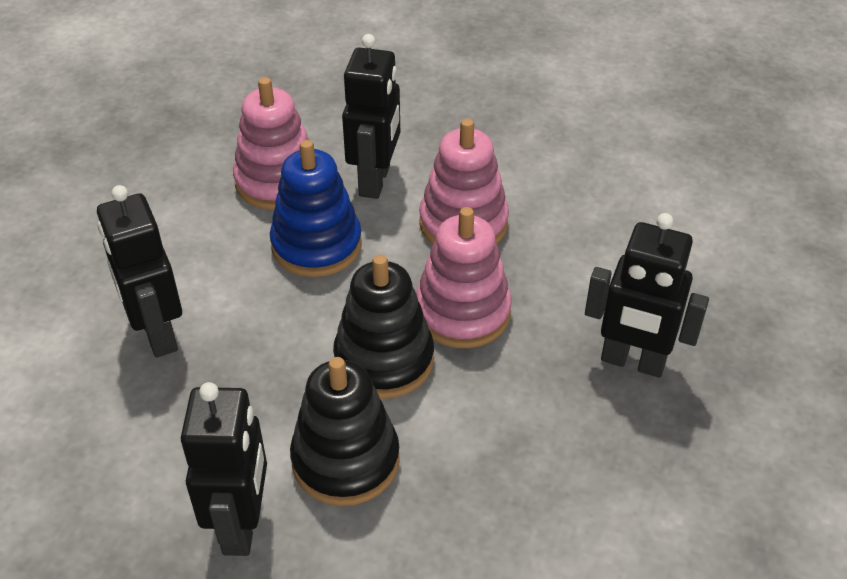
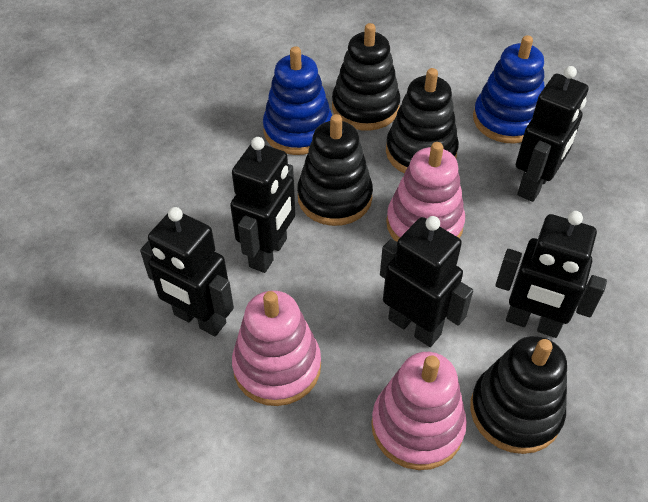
black robot: [97,185,182,358] [181,382,267,556] [342,34,400,199] [585,213,709,378] = 4 -> [140,207,234,336] [230,137,296,273] [380,216,473,347] [496,211,607,338] [516,66,589,202] = 5
black stacking toy: [290,357,400,506] [333,255,434,399] = 2 -> [297,114,373,226] [332,23,400,131] [386,68,459,174] [470,336,567,454] = 4
blue stacking toy: [270,140,362,277] = 1 -> [263,46,332,155] [473,35,545,143] = 2

